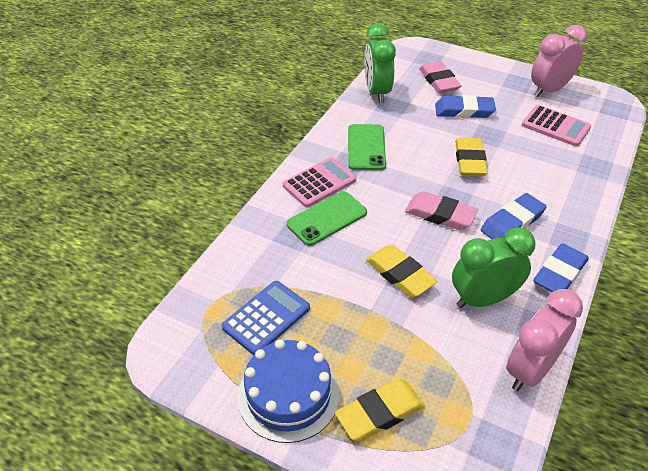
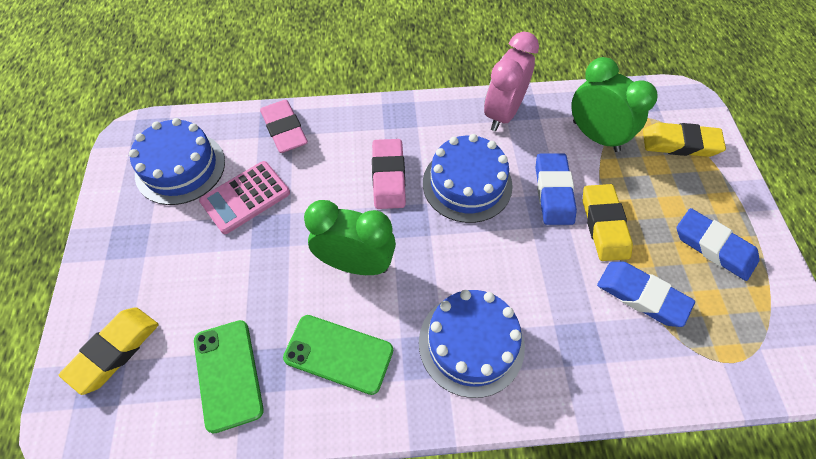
blue cake: [238,339,340,443] = 1 -> [129,118,225,205] [419,290,525,398] [423,134,513,223] = 3
blue calculator: [222,281,310,355] = 1 -> none = 0
pink calculator: [283,157,356,207] [522,105,591,146] = 2 -> [199,161,290,234] = 1
pink clock: [506,289,583,391] [531,25,587,97] = 2 -> [484,31,539,131] = 1

